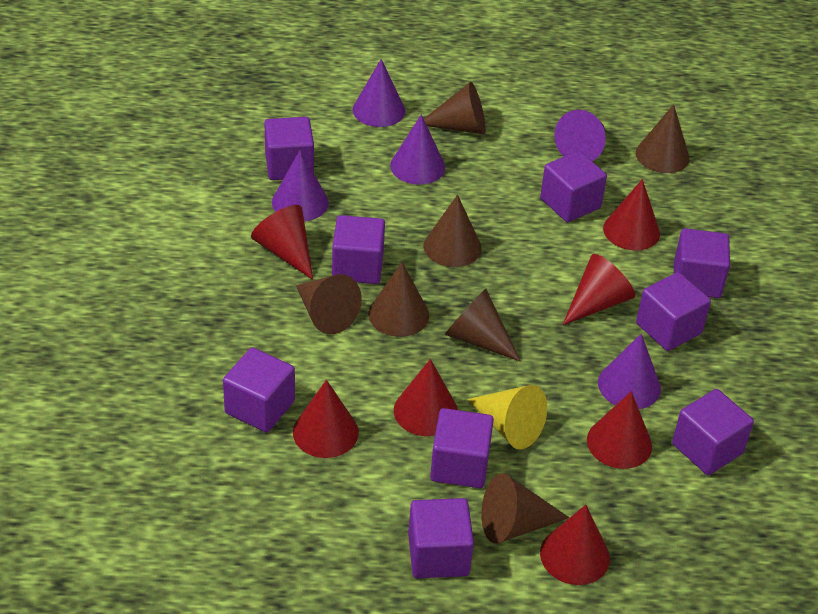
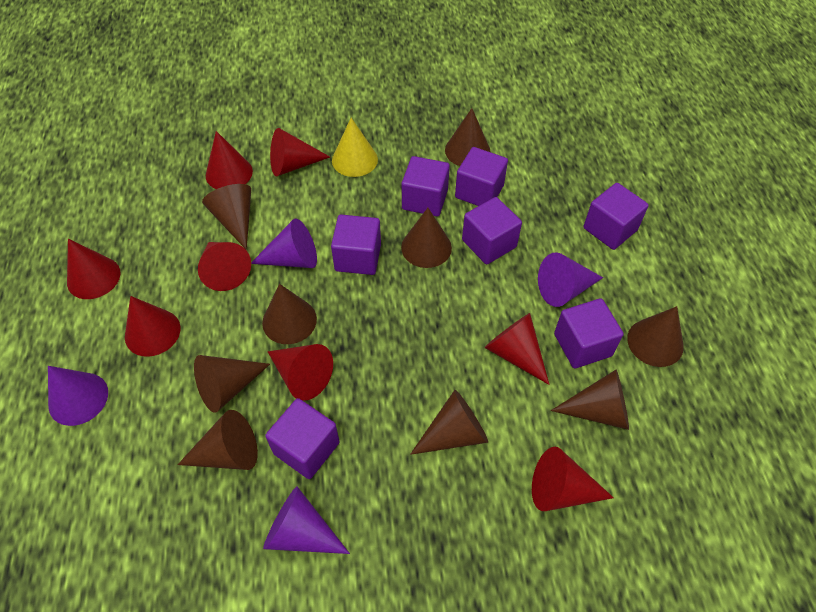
brown cone: [296,274,362,334] [368,262,429,337] [424,82,486,134] [424,195,482,267] [445,289,521,362] [481,473,570,543] [636,104,690,173] = 7 -> [178,410,258,470] [194,355,270,413] [202,184,251,250] [262,284,317,344] [401,208,452,268] [410,390,488,455] [445,108,490,166] [551,370,629,430] [627,306,684,367] = 9
purple cone: [272,150,329,221] [353,59,405,127] [390,114,445,185] [555,110,606,161] [598,334,661,409] = 5 -> [48,366,108,426] [251,219,317,268] [263,487,350,554] [538,253,603,307] = 4
purple cube: [223,347,295,432] [264,117,314,180] [332,215,385,284] [408,498,474,578] [430,408,494,488] [540,151,607,222] [636,272,711,351] [672,389,754,475] [674,228,730,298] = 9 -> [265,398,340,479] [331,215,381,275] [402,156,450,217] [455,147,508,206] [462,197,522,264] [554,298,624,369] [583,183,649,250] = 7
red cone: [251,205,313,280] [293,380,359,458] [394,359,458,436] [540,505,610,585] [563,254,635,325] [587,391,652,469] [603,179,660,251] = 7 -> [67,239,120,299] [125,296,181,357] [198,242,251,291] [206,131,253,189] [268,344,333,401] [270,128,330,177] [484,313,549,385] [532,447,614,511] = 8

